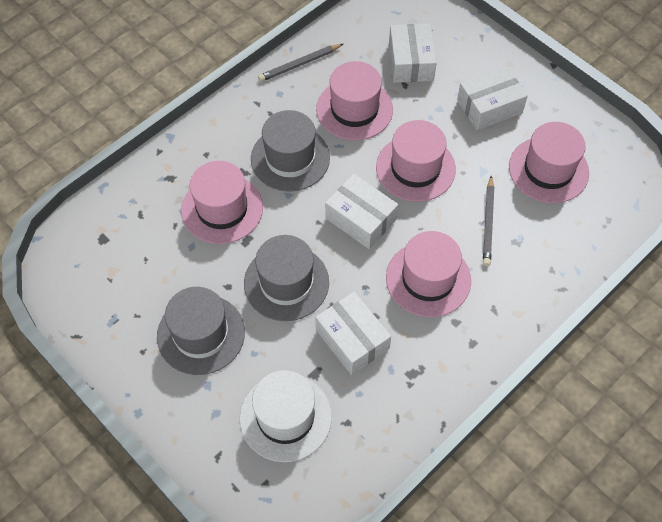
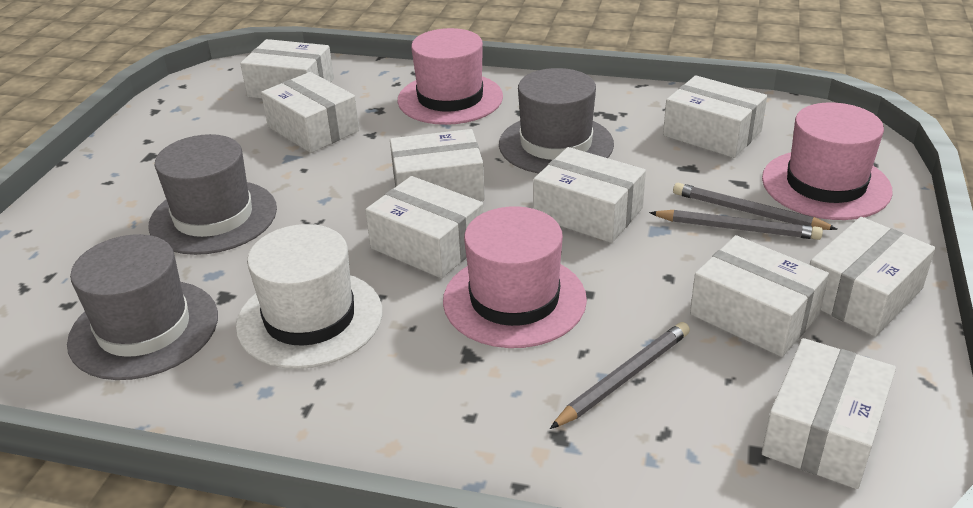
grey pencil: [258,44,343,82] [483,176,494,266] = 2 -> [550,322,690,429] [649,210,823,240] [673,183,838,230] = 3
pink hat: [181,161,263,244] [316,61,393,140] [376,120,456,202] [386,231,471,317] [509,122,589,203] = 5 -> [398,28,503,125] [443,206,587,348] [762,102,893,220] = 3
white box: [316,292,391,375] [325,174,398,249] [389,23,437,83] [457,66,528,130] = 4 -> [240,39,334,99] [261,72,360,153] [365,176,484,278] [390,129,485,201] [533,147,646,243] [663,75,767,158] [690,235,829,357] [762,338,896,489] [810,217,935,337] = 9

